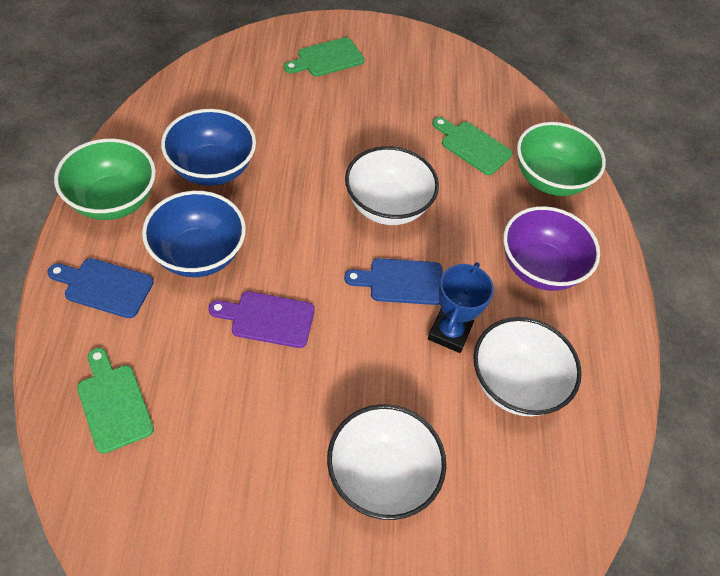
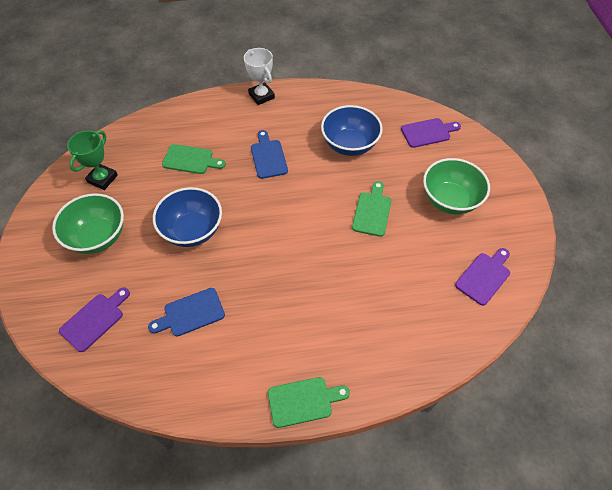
blue trophy: [428,262,494,353] = 1 -> none = 0
green trophy: none = 0 -> [67,130,118,190] = 1
purple bowl: [503,206,600,291] = 1 -> none = 0
purple cutting board: [208,291,314,348] = 1 -> [59,287,130,352] [401,118,461,148] [455,248,510,306] = 3
white bowl: [327,404,446,520] [345,146,439,225] [473,317,582,416] = 3 -> none = 0
white trophy: none = 0 -> [244,48,275,105] = 1

